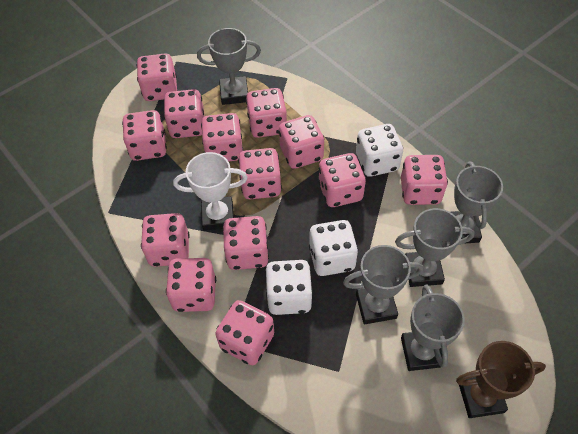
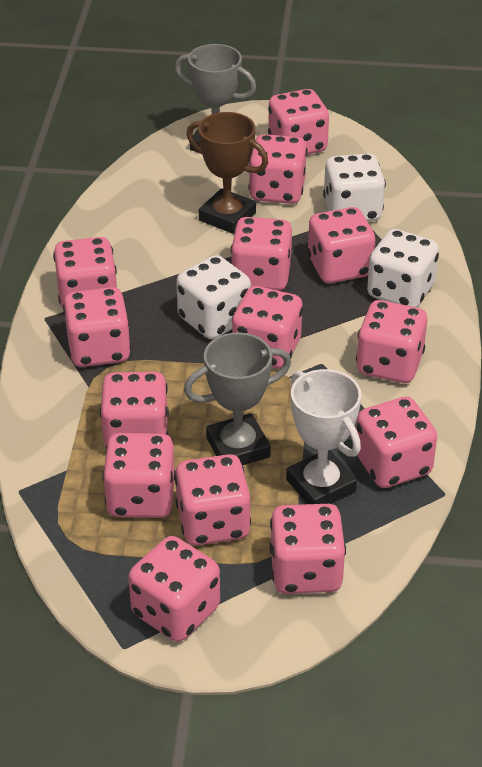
grey trophy: [197,28,261,105] [343,245,423,324] [395,208,475,287] [401,284,465,371] [451,161,503,243] = 5 -> [175,44,256,152] [184,332,291,465] = 2
pink dice: [122,110,167,161] [137,53,177,101] [141,213,190,267] [164,89,204,138] [166,258,216,312] [201,113,244,161] [215,300,274,365] [223,216,269,270] [238,148,282,199] [246,88,287,138] [279,115,324,169] [318,153,366,207] [401,155,448,205] = 13 -> [53,237,117,309] [63,287,131,367] [100,372,169,448] [102,433,176,518] [128,536,220,642] [175,454,251,545] [231,217,292,291] [232,286,303,368] [249,134,307,204] [268,89,329,154] [270,504,346,594] [307,207,376,283] [356,300,427,383] [356,396,437,488] = 14

